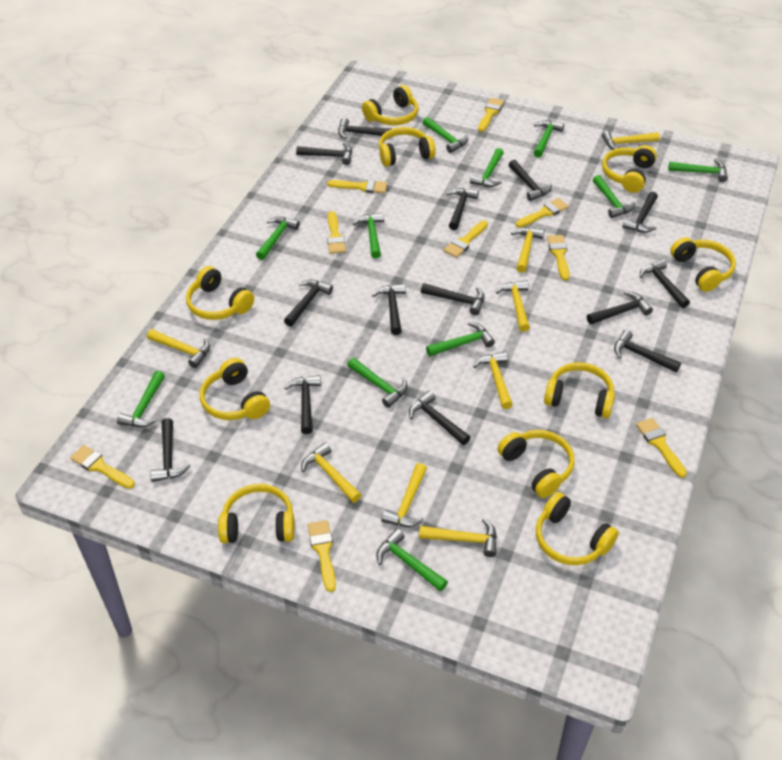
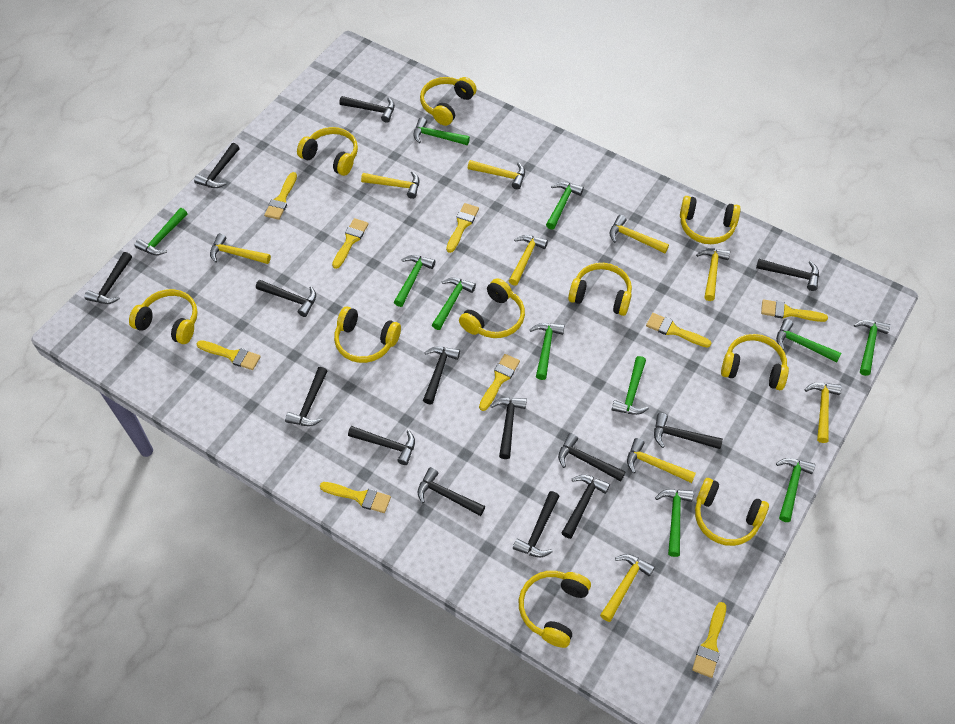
yellow hammer: [147,329,210,368] [301,442,361,503] [381,463,427,527] [419,519,497,557] [473,352,513,409] [496,280,530,332] [511,228,544,273] [602,131,660,150] = 8 -> [210,233,271,264] [361,171,419,199] [468,160,525,190] [509,235,548,286] [600,554,655,622] [610,215,669,253] [627,438,696,483] [696,249,730,301] [804,383,842,443] = 9

